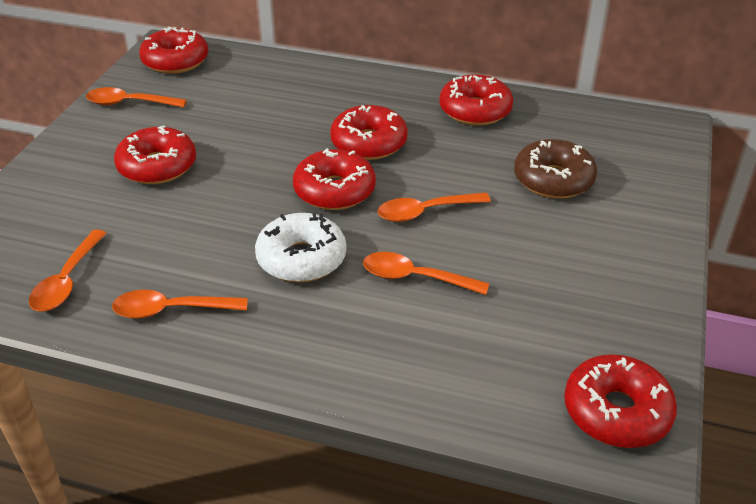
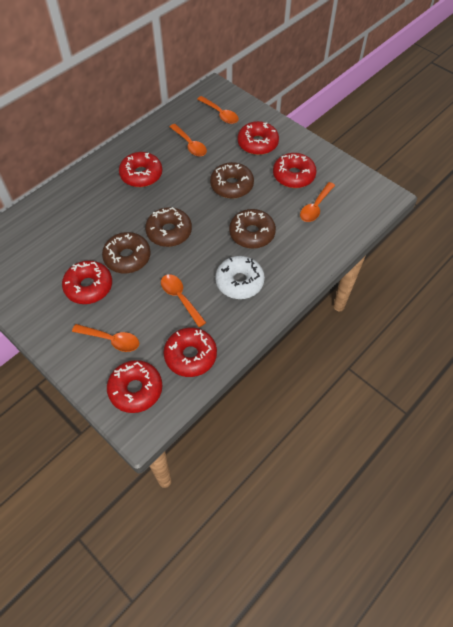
brown donut: [514,139,597,199] = 1 -> [102,232,151,273] [145,207,192,247] [210,162,254,199] [229,209,276,249] = 4

